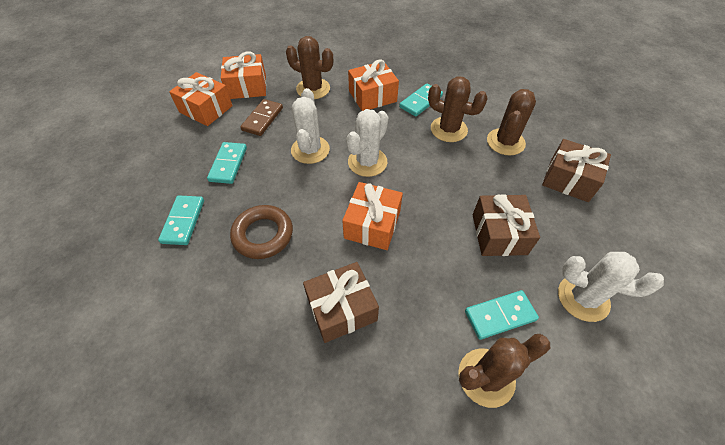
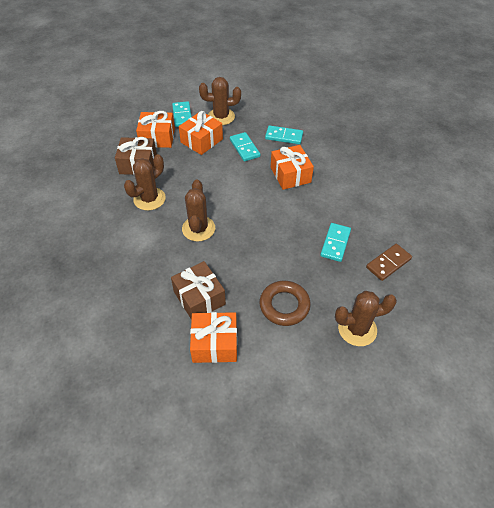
brown gift: [303,262,379,343] [473,194,540,256] [542,139,611,202] = 3 -> [115,137,157,175] [171,261,226,320] = 2
white cactus: [291,88,330,164] [346,109,388,177] [558,252,664,322] = 3 -> none = 0

